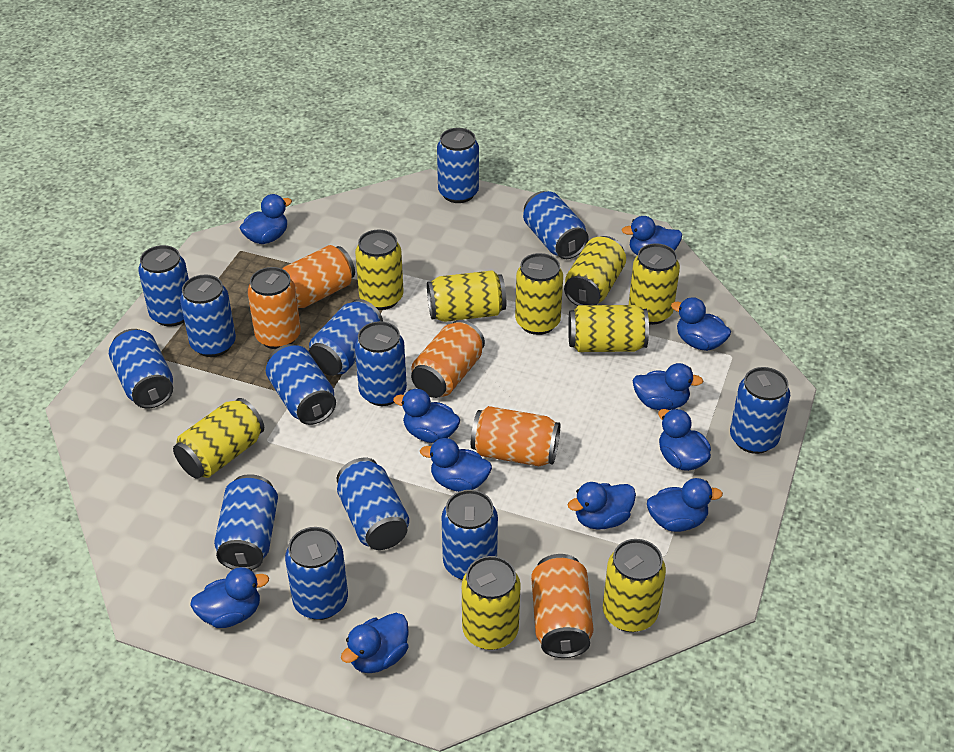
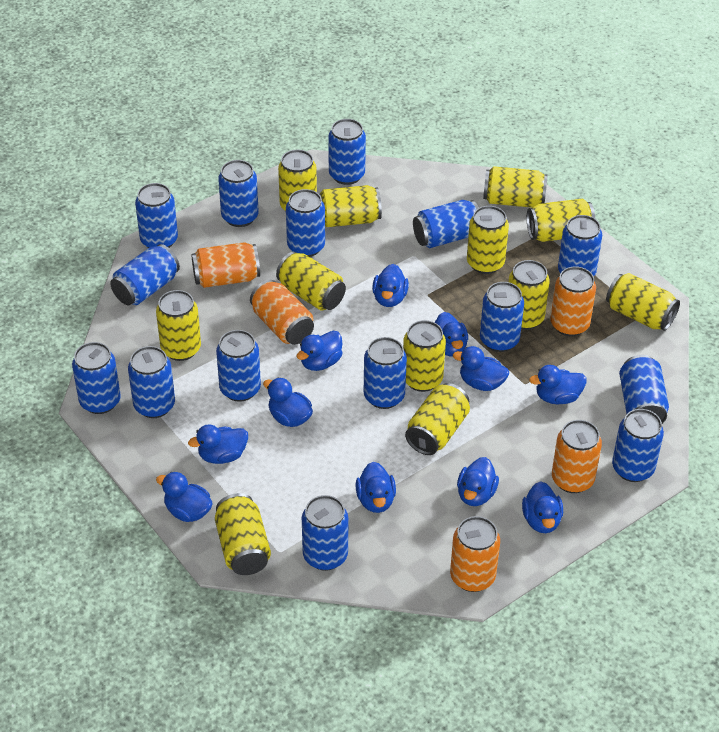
blue can: [109,329,173,408] [138,245,189,327] [180,274,236,357] [214,474,278,570] [266,344,336,425] [285,527,348,620] [309,299,383,376] [336,458,409,550] [355,321,407,406] [437,128,479,203] [441,490,498,580] [523,191,589,259] [730,367,790,454] = 13 -> [72,342,121,414] [110,244,180,305] [128,346,175,418] [135,183,178,248] [216,330,261,402] [218,160,259,227] [286,189,325,257] [302,495,348,571] [328,119,366,185] [364,337,407,409] [413,200,479,248] [480,282,524,352] [558,215,602,276] [612,409,664,482] [619,355,669,424] = 15
yellow can: [173,398,264,479] [355,230,404,310] [427,270,506,322] [462,556,521,650] [515,253,563,335] [564,236,626,306] [568,305,649,352] [603,539,666,632] [629,243,680,325] = 9 -> [156,290,201,361] [215,493,271,575] [276,252,346,310] [278,149,317,211] [319,185,382,227] [403,320,446,392] [405,383,470,455] [467,206,509,274] [483,166,547,208] [508,260,550,330] [527,199,595,242] [606,273,680,331] = 12

